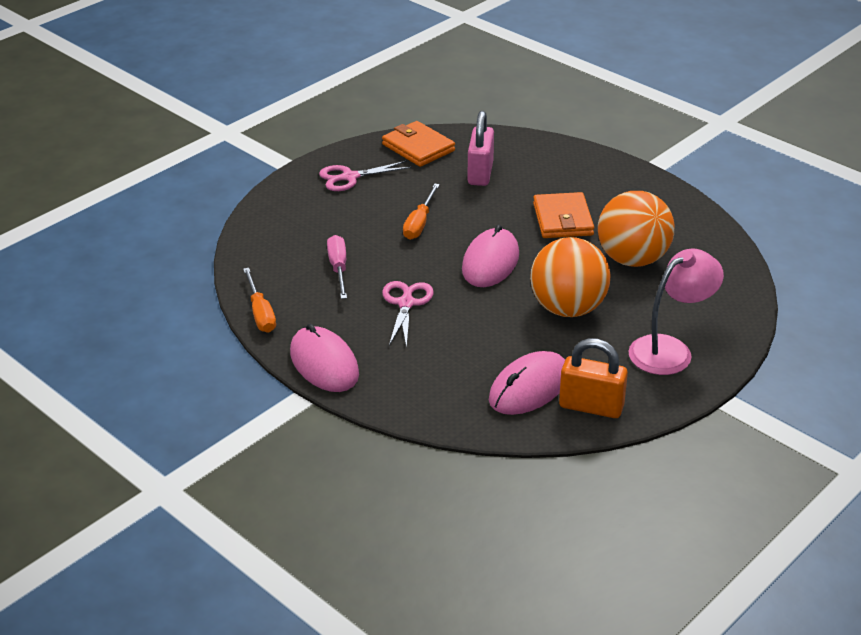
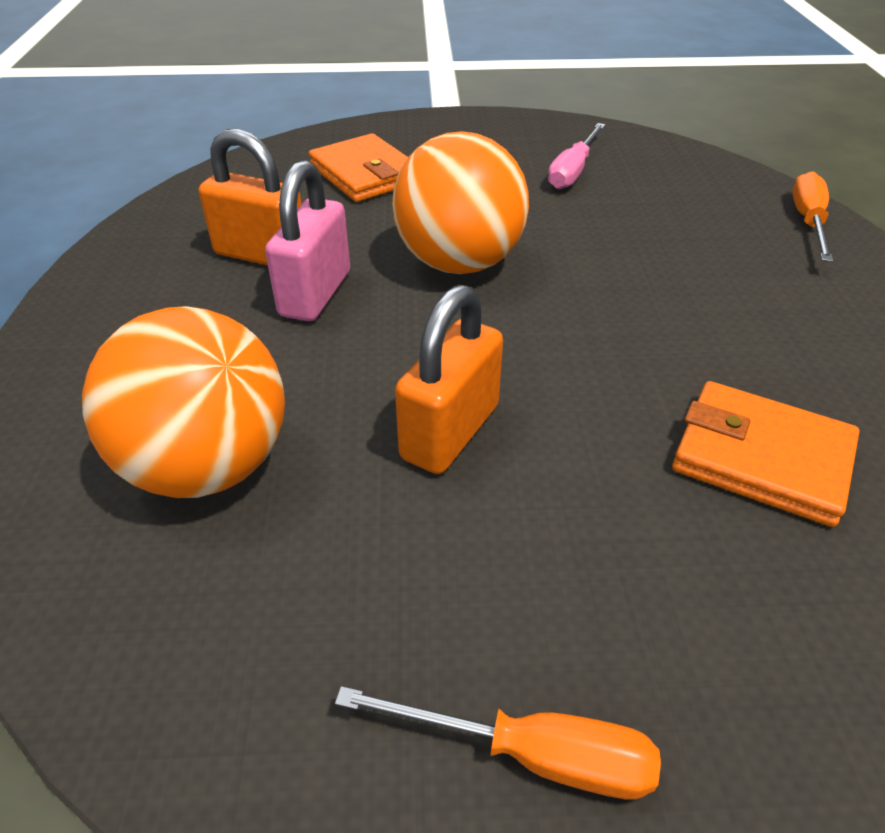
orange padlock: [559,338,628,418] = 1 -> [199,129,302,266] [395,285,503,474] = 2
pink lamp: [628,249,724,375] = 1 -> none = 0
pink mouse: [290,324,359,392] [462,225,519,287] [489,351,565,415] = 3 -> none = 0
pink scissors: [319,161,412,191] [382,281,434,348] = 2 -> none = 0

